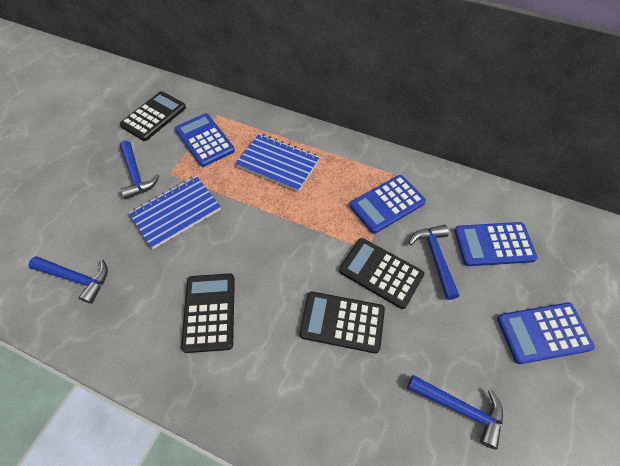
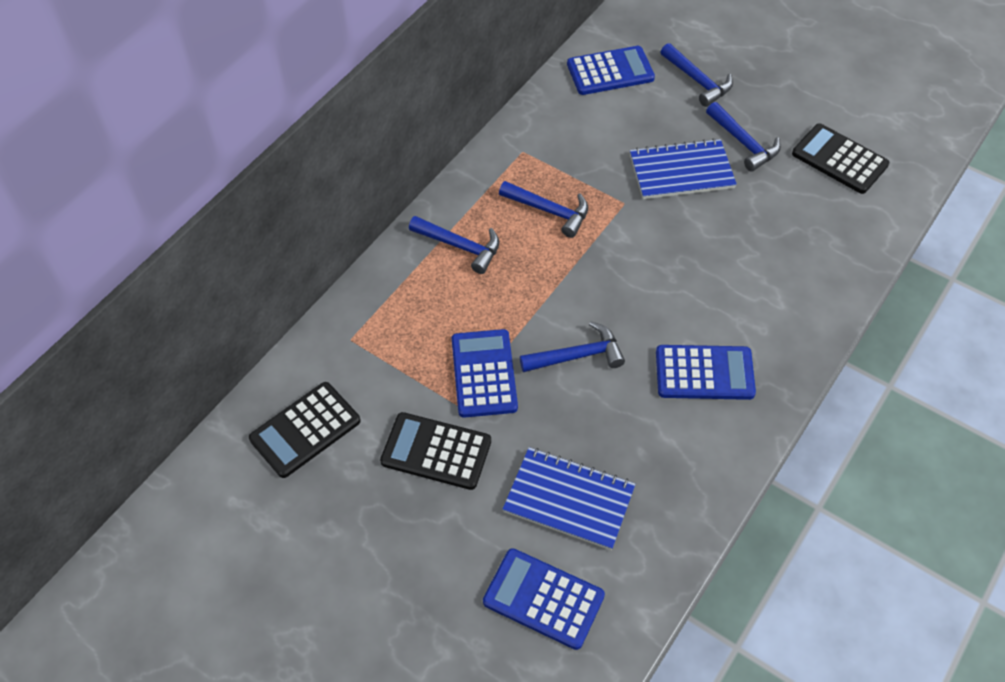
black calculator: [120,91,186,141] [181,273,235,353] [299,292,385,354] [339,238,424,309] = 4 -> [249,382,361,478] [380,412,491,490] [792,123,889,194] = 3
blue hammer: [28,256,108,304] [119,141,159,199] [407,375,503,449] [409,225,459,300] = 4 -> [409,216,499,274] [499,181,588,238] [520,321,625,372] [661,43,733,107] [706,102,781,172] = 5

